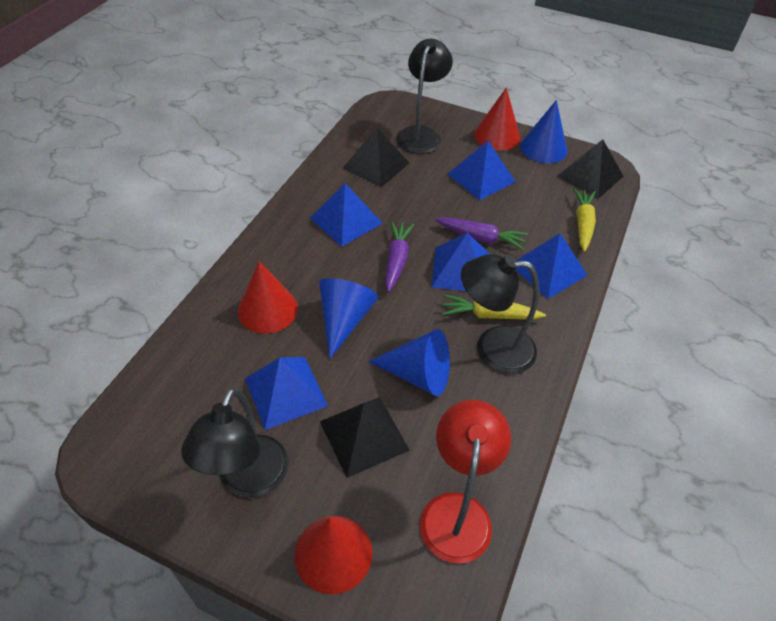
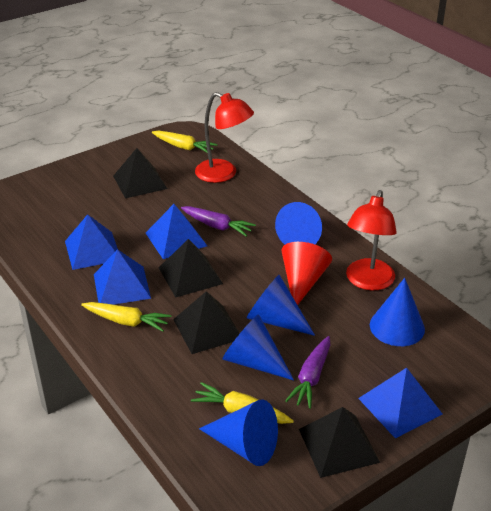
black lamp: [181,388,289,498] [396,39,453,154] [461,254,539,374] = 3 -> none = 0
black pyramid: [320,397,410,478] [343,128,409,187] [557,139,624,199] = 3 -> [113,148,167,198] [158,239,223,298] [173,291,240,354] [299,407,380,478] = 4
blue cone: [319,278,379,359] [369,329,450,396] [520,100,567,163] = 3 -> [199,399,278,466] [222,314,294,380] [247,274,315,336] [275,202,322,245] [370,278,425,346] = 5
blue pyramid: [245,357,328,430] [310,183,383,247] [431,233,489,291] [448,141,516,200] [516,233,587,299] = 5 -> [65,214,118,270] [94,249,151,305] [146,204,207,259] [358,368,442,439] = 4
red cone: [238,261,298,334] [294,516,373,595] [474,87,520,150] = 3 -> [281,242,332,305] = 1
red lamp: [420,400,511,564] = 1 -> [195,92,254,183] [346,190,397,290] = 2
yellow carrot: [442,294,546,320] [573,188,596,252] = 2 -> [81,302,172,332] [152,131,218,153] [191,382,294,424] = 3

